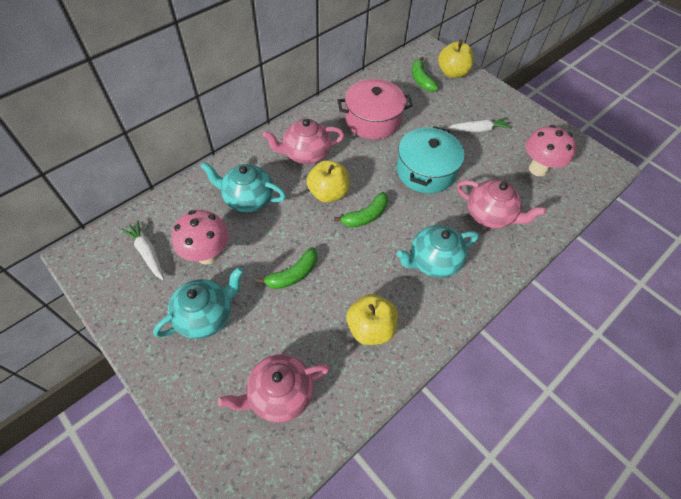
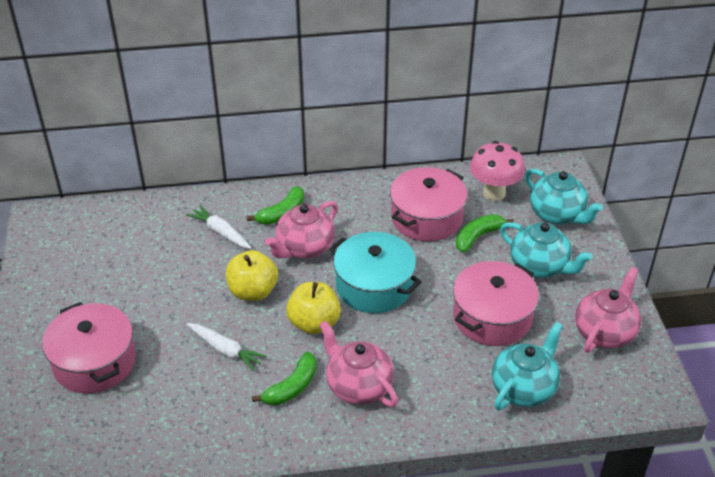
pink mushroom: [172,210,229,265] [526,125,576,177] = 2 -> [470,141,525,201] = 1
pink pot: [338,79,413,139] = 1 -> [42,302,136,393] [390,167,467,241] [453,261,539,346] = 3
yellow apple: [307,160,350,203] [347,294,398,345] [438,40,474,78] = 3 -> [226,250,278,301] [286,282,341,334] = 2

